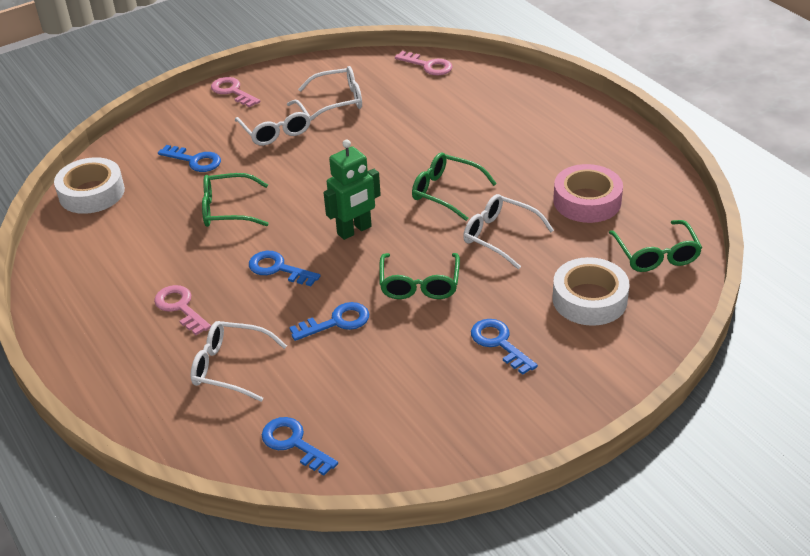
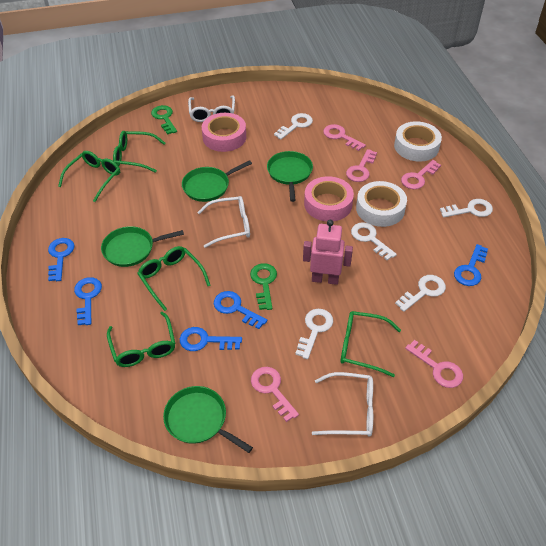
green glasses: [202,173,268,227] [379,253,460,299] [412,152,497,221] [609,220,702,272] = 4 -> [58,151,120,202] [107,312,175,367] [113,131,165,173] [137,246,211,311] [341,311,401,377] = 5
green key: none = 0 -> [151,105,177,135] [250,263,277,310] = 2
green pan: none = 0 -> [101,226,184,267] [163,386,253,453] [182,160,252,202] [267,151,313,202] = 4
green robot: [324,140,381,240] = 1 -> none = 0
pink key: [154,285,211,335] [211,77,261,108] [395,51,453,75] = 3 -> [251,367,299,422] [323,124,366,151] [346,149,377,182] [401,160,441,189] [405,340,463,388] = 5
pink robot: none = 0 -> [303,220,353,285] = 1
pink tape: [553,164,623,223] = 1 -> [202,113,246,152] [304,176,354,221] = 2
white glasses: [191,321,287,402] [235,100,311,146] [298,66,362,121] [463,194,554,269] = 4 -> [188,95,235,122] [197,196,250,248] [312,372,373,437] = 3
white key: none = 0 -> [274,113,313,139] [295,309,333,359] [351,222,397,260] [395,275,446,312] [440,199,493,218] = 5

